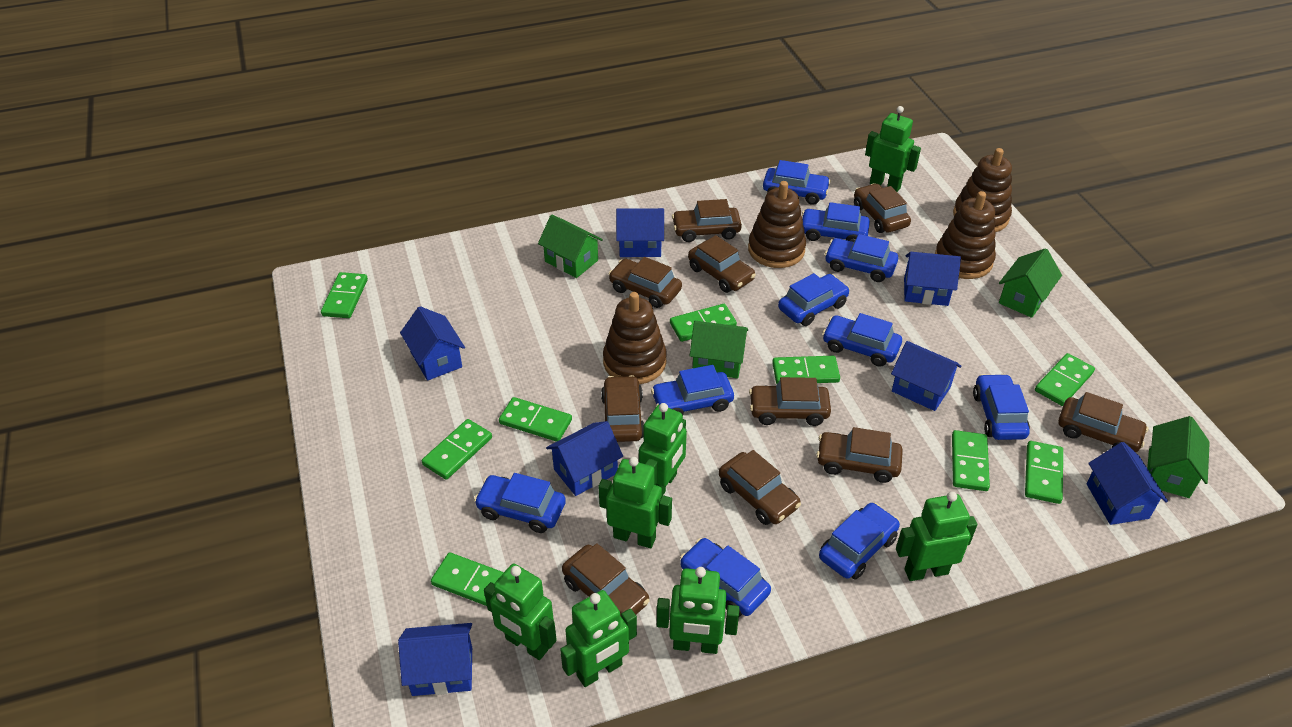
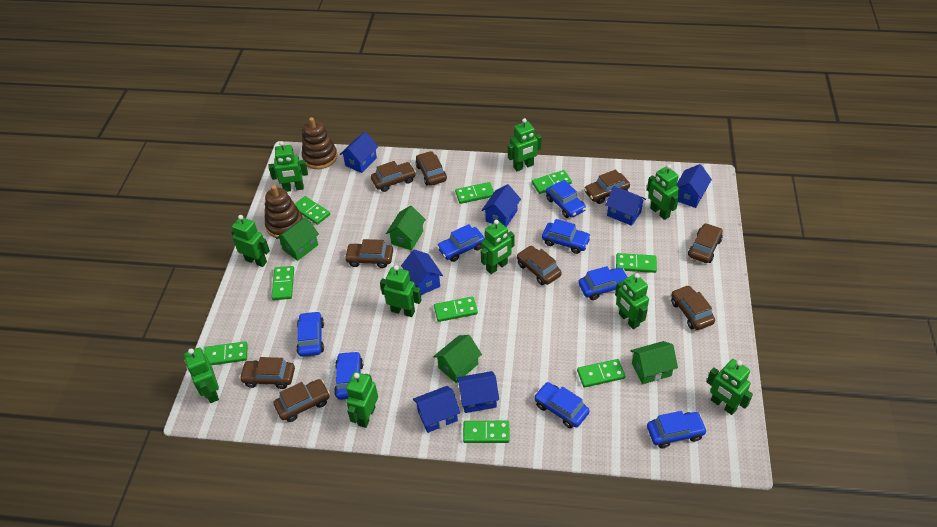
blue car: [474,473,566,533] [651,365,734,415] [680,538,771,617] [763,160,831,205] [778,273,850,326] [802,202,870,242] [819,503,900,580] [822,313,902,367] [825,234,898,282] [973,374,1030,440] = 10 -> [296,311,324,357] [334,351,363,400] [437,224,485,262] [534,382,590,428] [542,219,591,254] [546,180,586,218] [578,266,628,300] [647,411,707,448] = 8
brown car: [562,543,650,616] [601,375,644,442] [609,257,682,308] [672,199,742,242] [688,235,756,293] [719,450,801,525] [749,377,831,426] [816,427,903,483] [854,183,911,233] [1058,392,1148,452] = 10 -> [239,357,295,389] [274,379,330,422] [344,239,393,268] [371,161,416,192] [416,151,447,186] [517,246,562,285] [584,169,630,204] [671,285,715,330] [688,223,723,263] = 9
brown stacking toy: [603,292,667,384] [748,181,806,268] [935,191,996,279] [953,148,1012,232] = 4 -> [265,185,303,239] [302,117,338,169] = 2
green robot: [484,564,557,660] [560,590,637,687] [599,457,672,548] [639,403,687,495] [657,567,739,654] [865,106,921,192] [896,491,977,581] = 7 -> [184,347,219,403] [231,215,270,267] [268,141,308,192] [346,372,378,428] [380,265,422,317] [481,220,514,274] [508,118,542,171] [615,273,649,329] [647,164,679,220] [707,359,753,415] = 10

